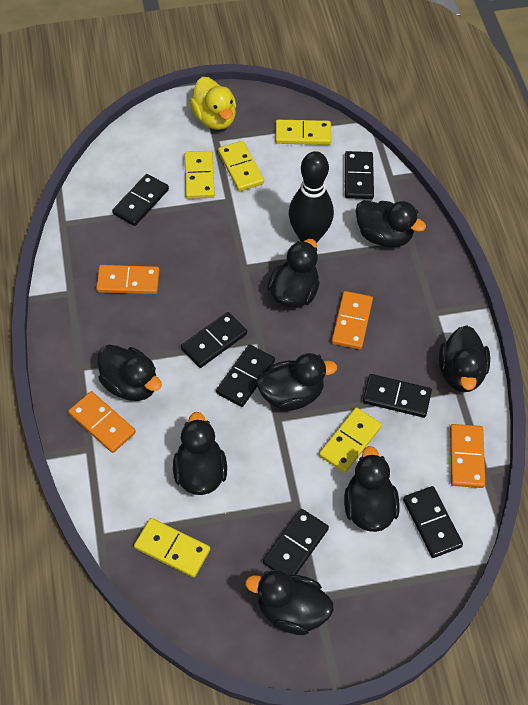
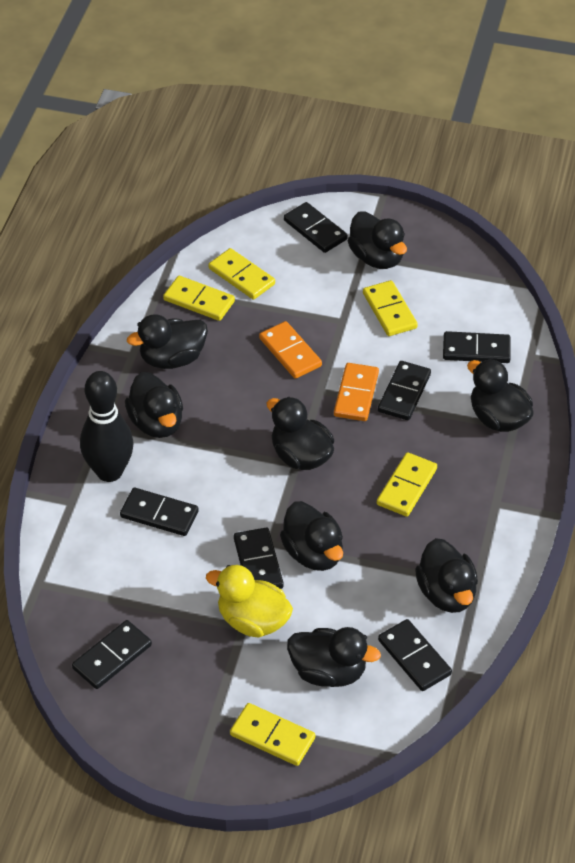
orange domino: [68,391,136,453] [96,265,160,294] [331,291,373,350] [450,424,485,488] = 4 -> [259,321,322,379] [334,363,379,421] = 2

